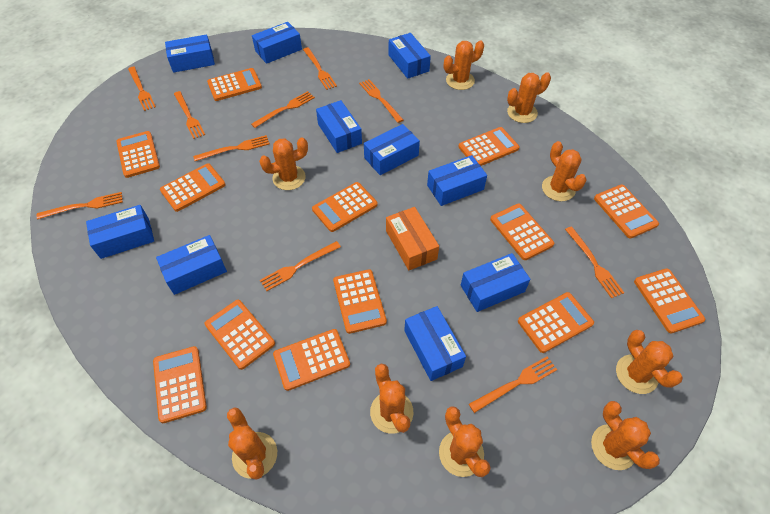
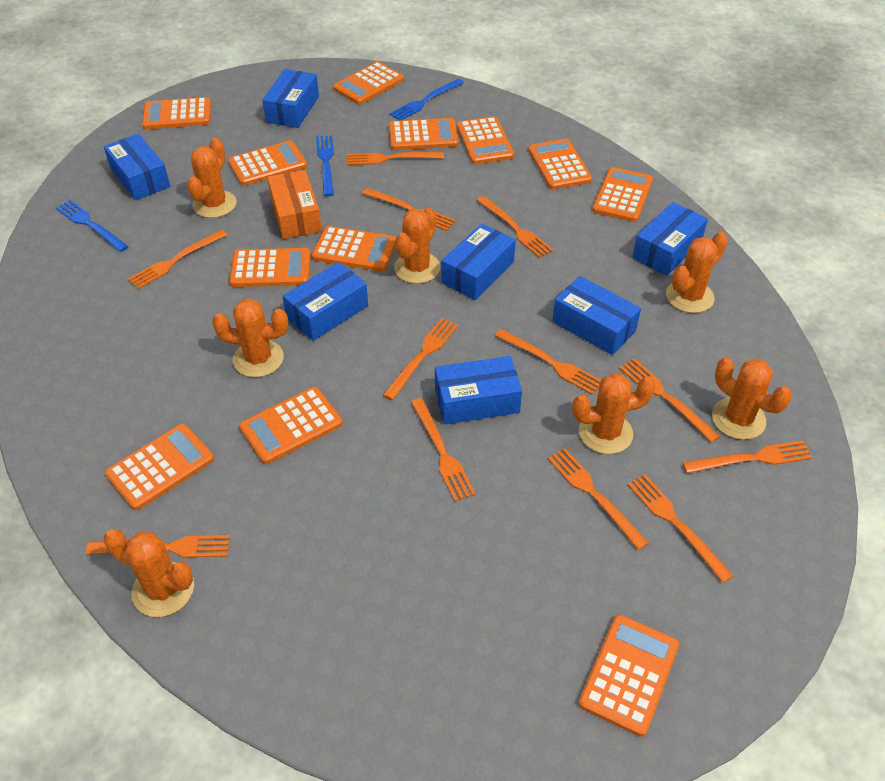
blue box: [86,205,154,259] [156,235,227,295] [165,34,215,73] [252,22,302,64] [316,100,362,153] [364,124,420,175] [389,33,431,79] [404,306,466,381] [427,155,487,206] [461,253,530,312] = 10 -> [104,134,170,200] [262,69,319,128] [283,262,368,341] [435,356,522,424] [442,224,516,300] [552,276,641,355] [632,202,708,276] = 7
blue fork: none = 0 -> [56,200,129,252] [316,135,334,197] [390,79,464,121] = 3
orange cactus: [227,408,277,480] [259,138,308,190] [370,364,413,434] [439,406,491,477] [444,40,484,90] [507,72,551,123] [542,141,587,201] [591,401,660,470] [616,330,683,394] = 9 -> [104,529,194,617] [187,138,237,218] [212,299,288,377] [394,208,441,284] [572,373,656,454] [666,232,728,313] [712,357,792,440] = 7
orange calculator: [116,131,160,178] [153,346,207,423] [160,163,226,212] [205,300,275,370] [207,68,262,101] [273,329,350,391] [312,182,378,232] [333,269,387,334] [458,127,520,166] [490,204,554,260] [518,292,594,353] [594,184,659,239] [634,268,705,333] = 13 -> [105,424,214,510] [142,97,211,129] [228,141,307,186] [229,248,311,287] [239,387,343,464] [312,226,396,272] [333,62,404,105] [389,118,459,150] [457,116,514,164] [528,139,592,190] [578,614,679,737] [592,167,653,222] = 12
orange fork: [37,192,123,219] [128,67,156,111] [174,91,205,139] [193,135,270,161] [251,91,315,128] [260,241,341,291] [303,47,337,90] [359,79,403,123] [469,356,557,413] [565,227,624,298] = 10 -> [86,535,230,558] [128,230,227,289] [347,152,444,165] [362,188,456,231] [383,318,458,400] [411,398,476,501] [477,196,554,258] [495,329,601,395] [548,448,649,550] [619,359,720,443] [628,474,733,583] [683,440,813,474] = 12

